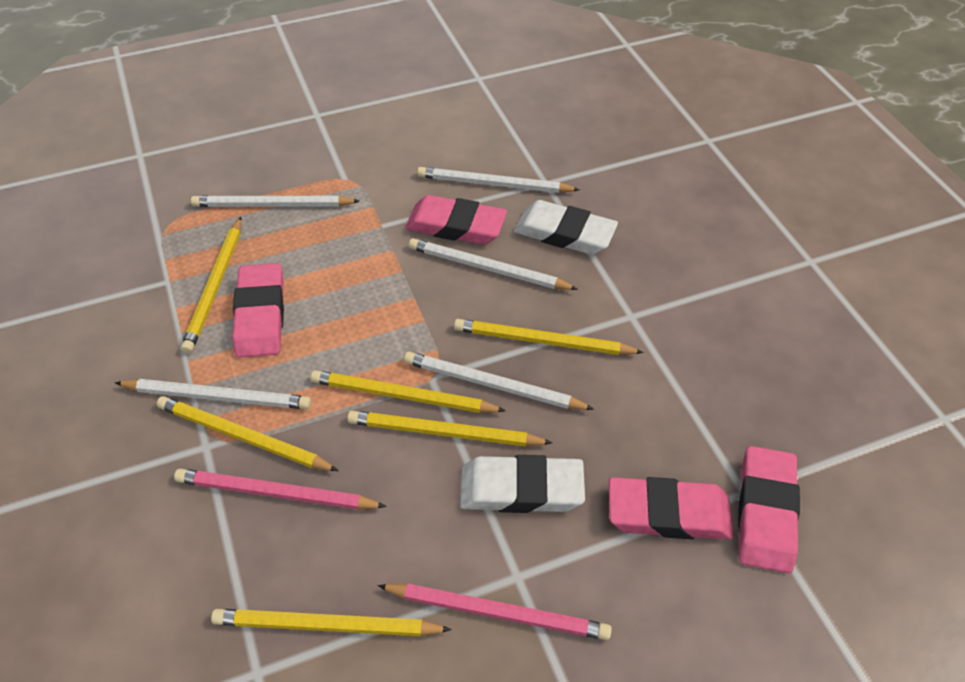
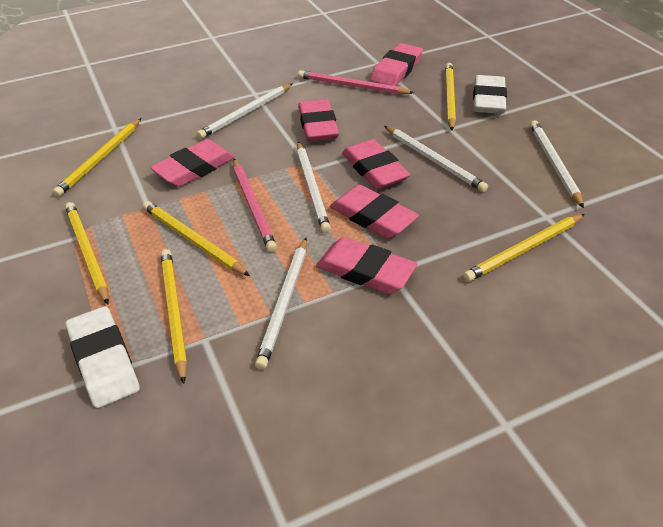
pink eraser: [232,263,284,358] [405,195,507,245] [609,477,733,540] [738,446,800,573] = 4 -> [150,139,235,187] [298,99,339,142] [316,237,417,294] [330,185,419,239] [342,139,410,189] [370,43,423,86] = 6

